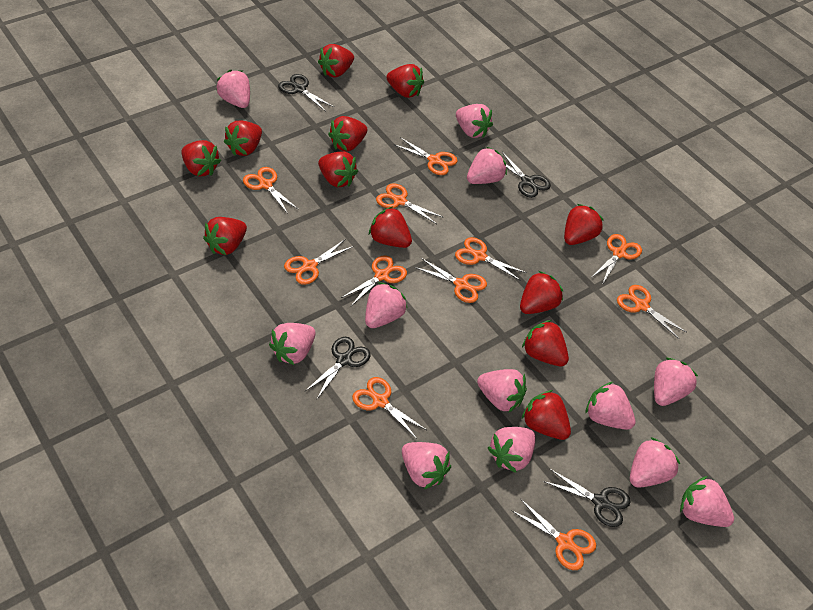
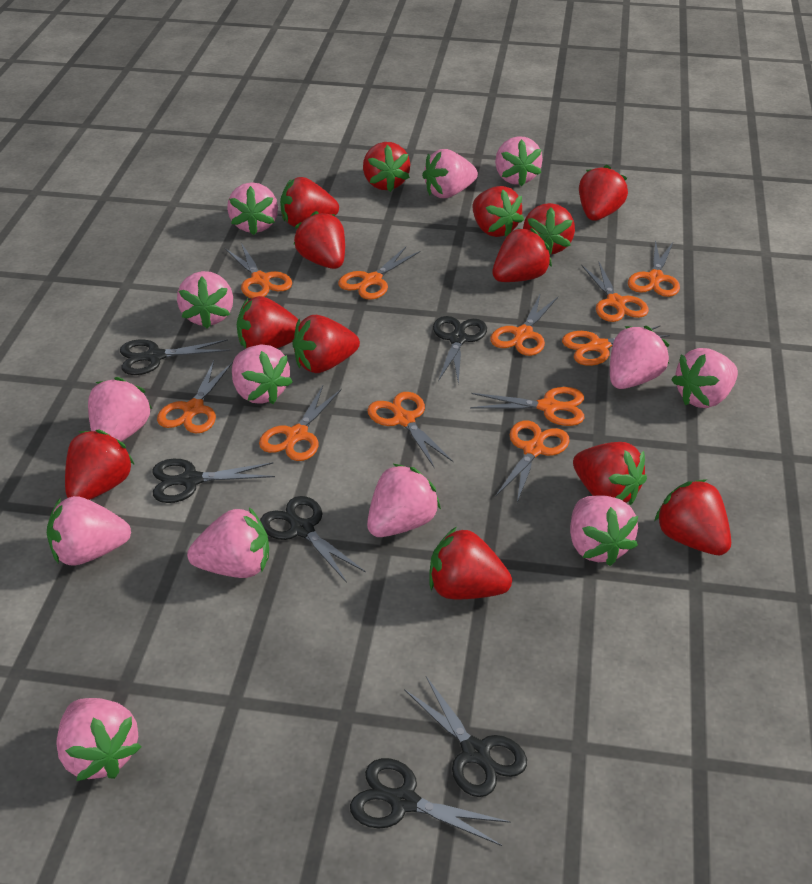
black scissors: [278,74,334,112] [304,337,371,400] [502,152,551,198] [545,469,631,527] = 4 -> [120,339,230,375] [153,459,275,503] [260,496,366,583] [350,758,511,846] [404,676,527,797] [433,316,487,384] = 6
pink strawberry: [216,70,250,108] [269,323,316,365] [365,282,408,328] [402,442,451,489] [456,104,493,138] [467,147,507,184] [477,369,527,413] [488,427,536,473] [585,382,636,430] [630,437,680,488] [654,358,698,406] [680,476,734,527] = 12 -> [47,496,131,565] [56,698,141,781] [88,377,152,442] [177,271,233,329] [187,507,269,578] [227,182,278,235] [232,345,293,404] [367,464,441,537] [422,149,478,198] [495,136,543,186] [570,495,638,566] [610,326,669,389] [671,348,738,408] = 13
red strawberry: [181,140,221,176] [203,217,247,255] [224,121,262,156] [318,44,354,78] [318,151,358,187] [328,116,367,152] [369,207,412,248] [386,64,424,98] [520,271,563,314] [522,320,569,366] [522,390,571,440] [564,204,604,245] = 12 -> [65,430,135,500] [237,296,301,349] [280,177,339,227] [292,315,360,373] [294,211,345,269] [363,142,410,192] [430,527,512,599] [473,186,524,237] [492,228,552,282] [523,203,575,255] [573,442,647,505] [579,165,628,221] [655,479,731,555] = 13

